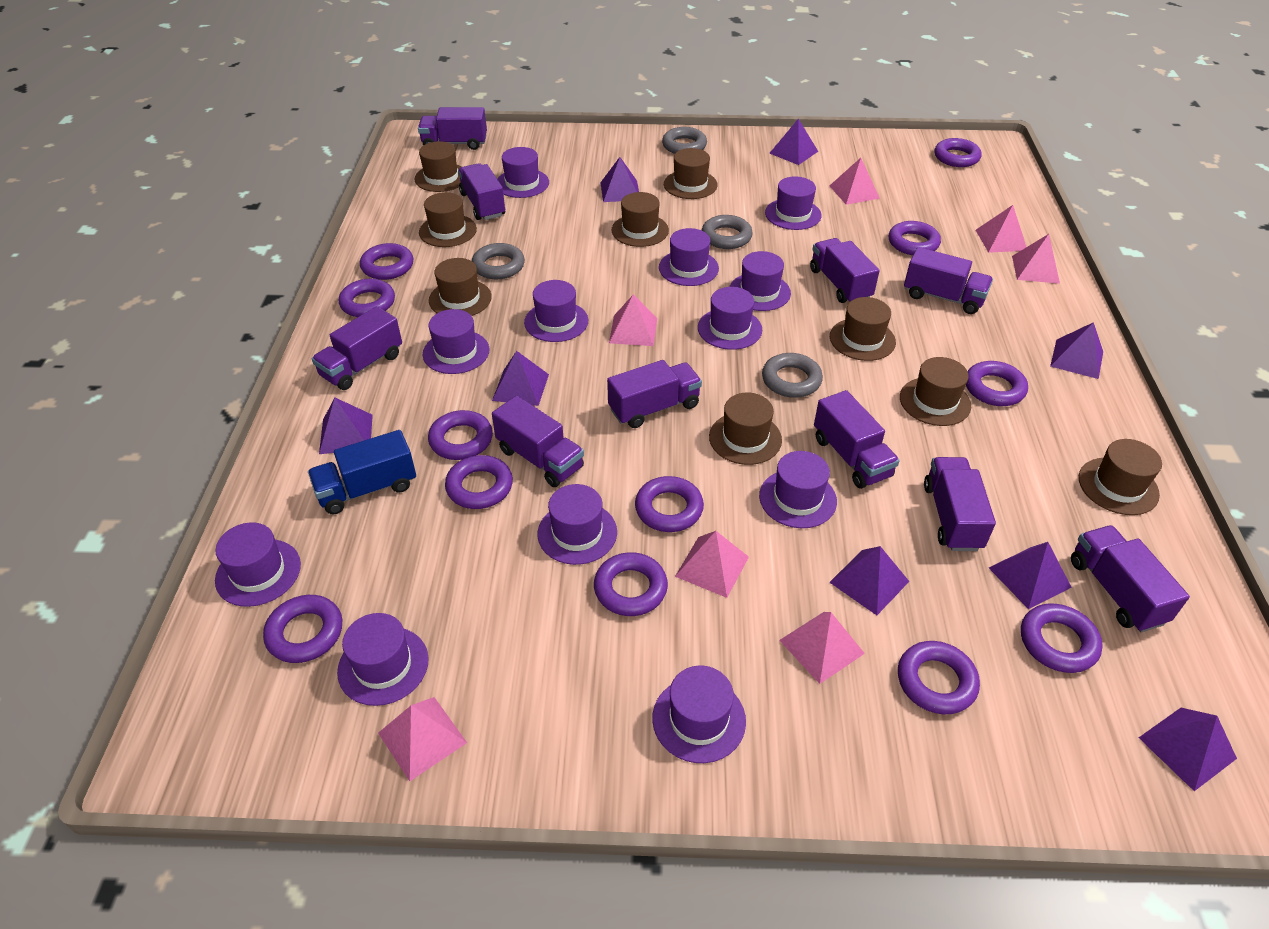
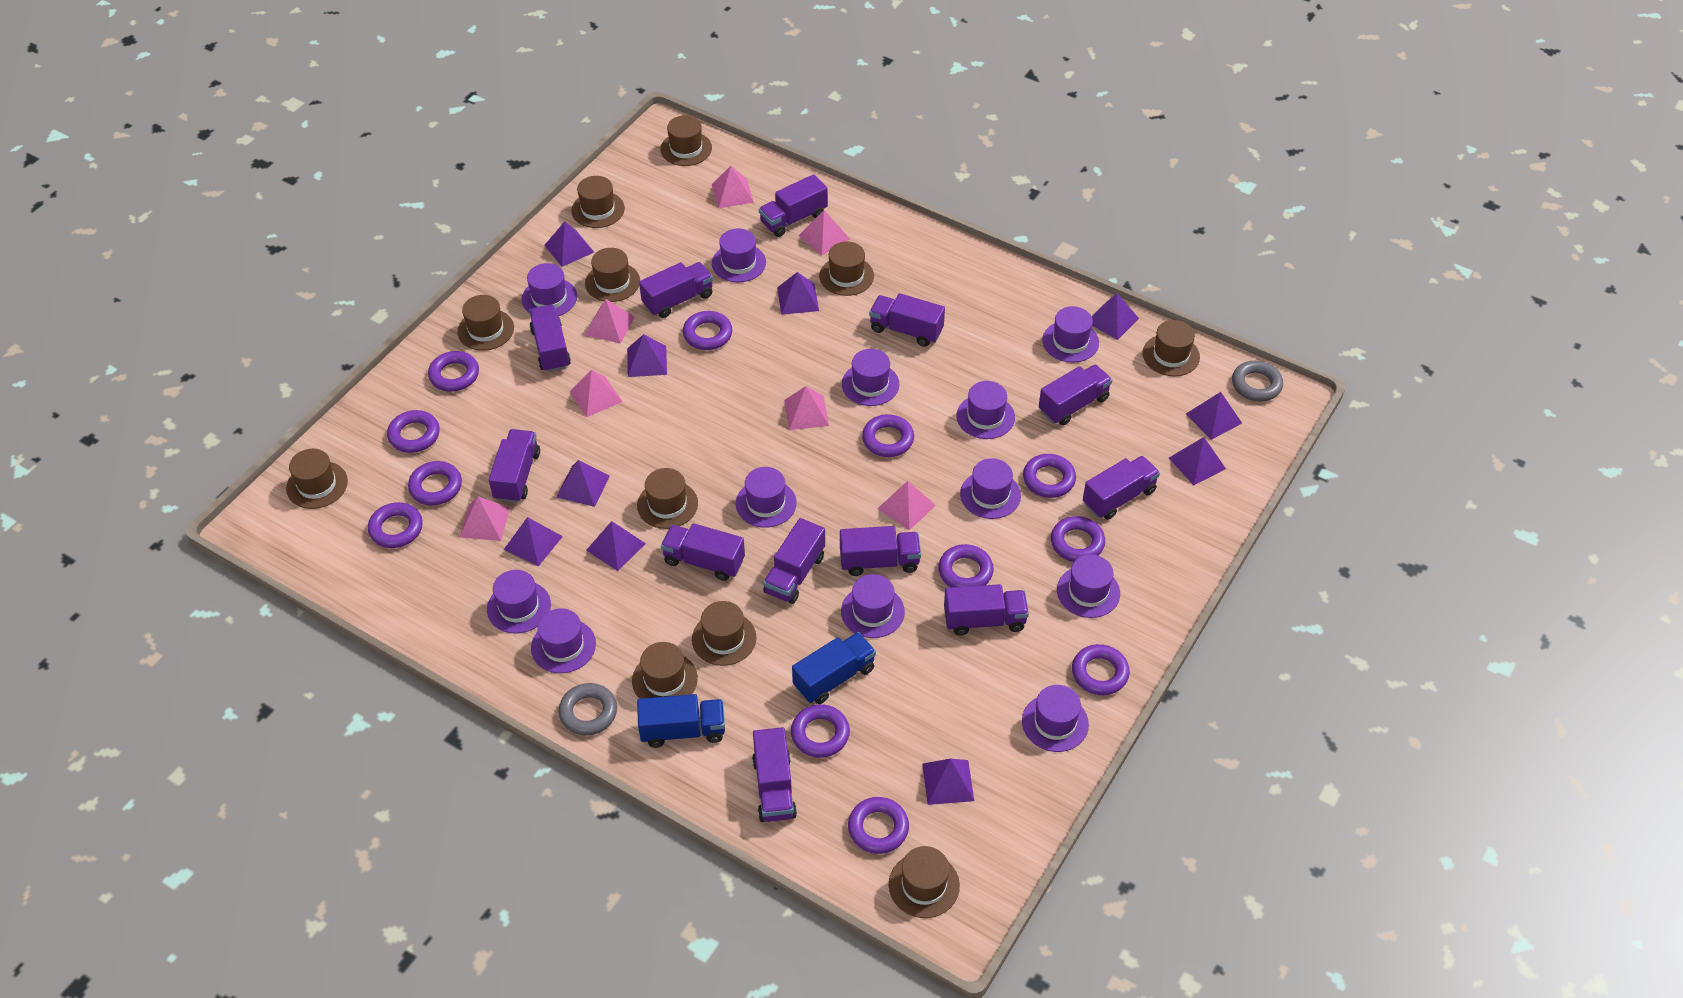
blue truck: [308,430,416,514] = 1 -> [637,694,725,748] [792,632,876,704] = 2
brown hat: [415,141,462,192] [419,192,477,247] [429,258,492,316] [611,192,669,247] [664,148,718,199] [709,393,782,465] [830,297,896,361] [900,357,971,426] [1079,439,1162,515] = 9 -> [286,449,348,509] [457,295,514,351] [571,176,625,228] [585,248,640,302] [632,642,698,699] [637,468,698,529] [660,115,712,166] [692,601,756,666] [819,241,874,296] [889,846,960,918] [1143,320,1200,377] = 11
grey ring: [472,243,525,279] [662,127,707,154] [702,215,753,249] [762,353,823,398] = 4 -> [559,683,617,736] [1232,361,1283,402] = 2
purple pyramid: [319,398,373,454] [492,351,549,406] [600,157,639,202] [770,119,818,165] [829,546,909,615] [989,542,1072,609] [1050,322,1103,379] [1139,708,1237,791] = 8 -> [504,517,563,566] [544,221,594,267] [556,460,610,507] [586,521,646,571] [627,334,667,377] [777,272,819,315] [922,759,974,805] [1092,293,1139,340] [1169,437,1226,485] [1186,392,1242,440] = 10
purple truck: [312,306,402,390] [418,107,487,150] [458,163,505,220] [492,396,584,487] [607,360,702,428] [810,238,880,303] [814,390,900,489] [904,247,993,314] [924,457,996,551] [1071,525,1190,632] = 10 -> [489,429,540,503] [529,304,571,372] [639,262,713,318] [661,523,745,581] [752,727,797,822] [759,174,828,237] [763,518,825,604] [840,526,921,576] [869,293,945,347] [944,584,1029,636] [1039,364,1112,425] [1083,456,1160,520] = 12

